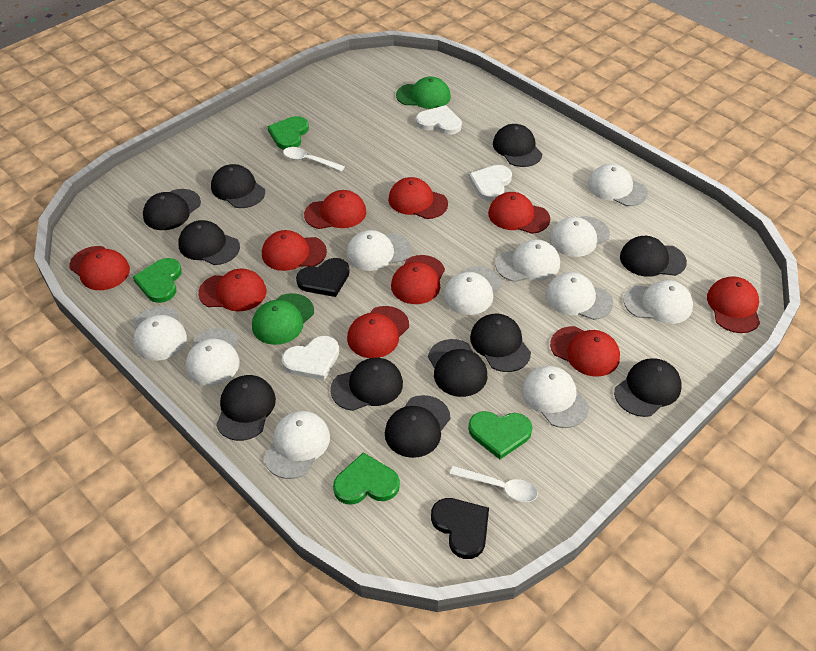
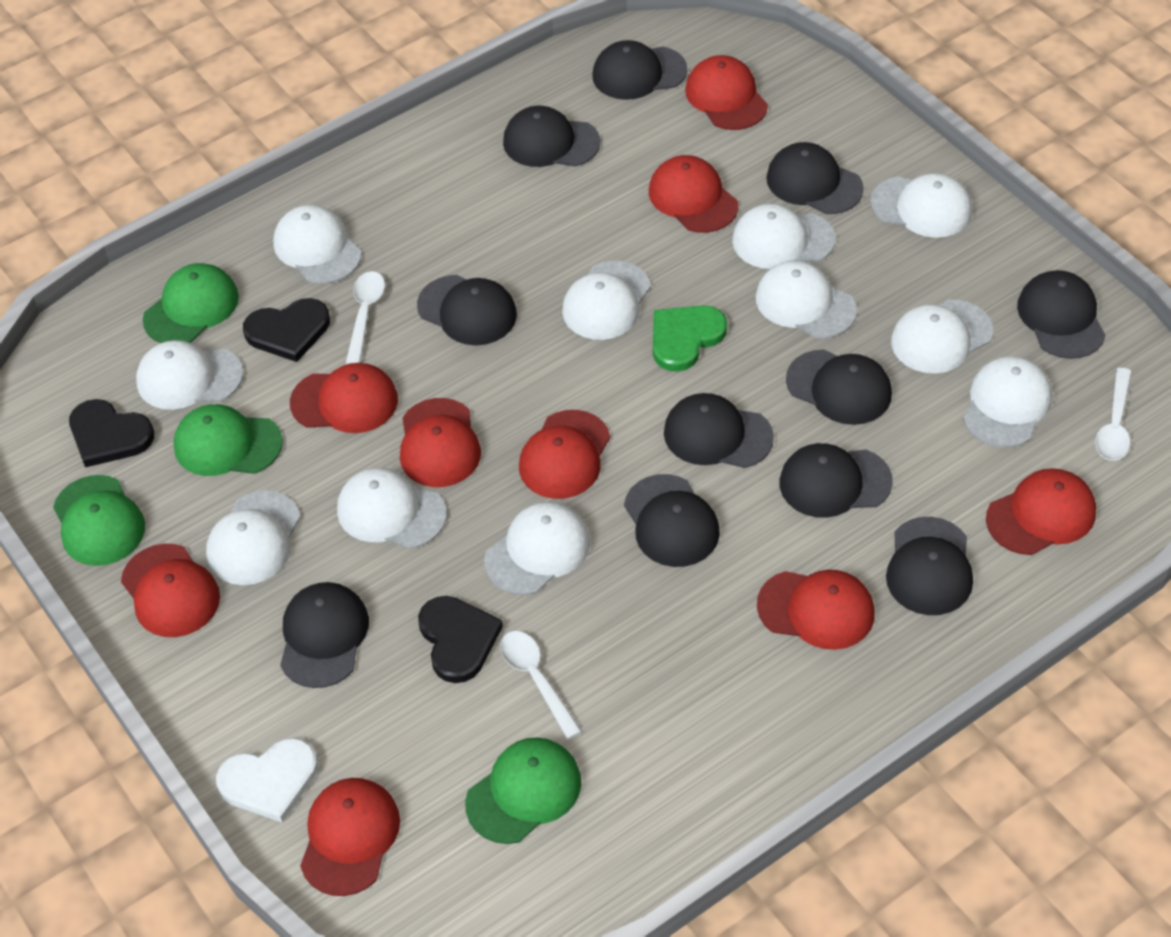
black heart: [296,258,350,297] [431,498,489,559] = 2 -> [69,399,154,467] [243,298,330,362] [418,596,503,683] = 3
green cap: [252,293,314,345] [396,77,451,109] = 2 -> [53,475,145,566] [143,263,239,343] [173,404,283,476] [465,737,582,844] = 4
green heart: [133,258,182,303] [267,116,309,150] [333,452,400,505] [468,411,533,459] = 4 -> [653,305,727,372] = 1
red cap: [69,246,130,290] [198,268,266,311] [262,230,327,271] [304,190,366,229] [347,306,409,358] [388,177,448,219] [391,255,445,304] [488,192,550,234] [550,326,620,377] [707,276,760,333] = 10 -> [121,544,220,637] [290,363,398,433] [300,778,400,896] [400,398,481,487] [519,410,610,499] [649,155,738,233] [685,55,768,130] [757,570,875,650] [986,468,1096,555] = 9
white heart: [282,336,339,380] [416,105,462,135] [469,165,512,201] = 3 -> [216,738,318,823] = 1
white spoon: [283,147,345,171] [450,466,538,502] = 2 -> [346,271,385,364] [500,631,582,739] [1095,368,1132,461] = 3

